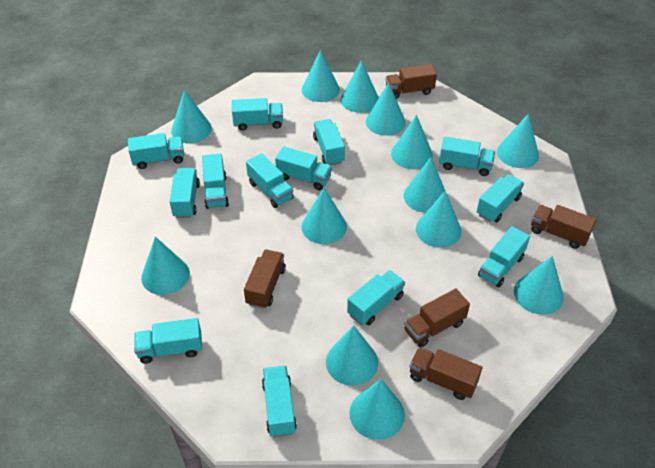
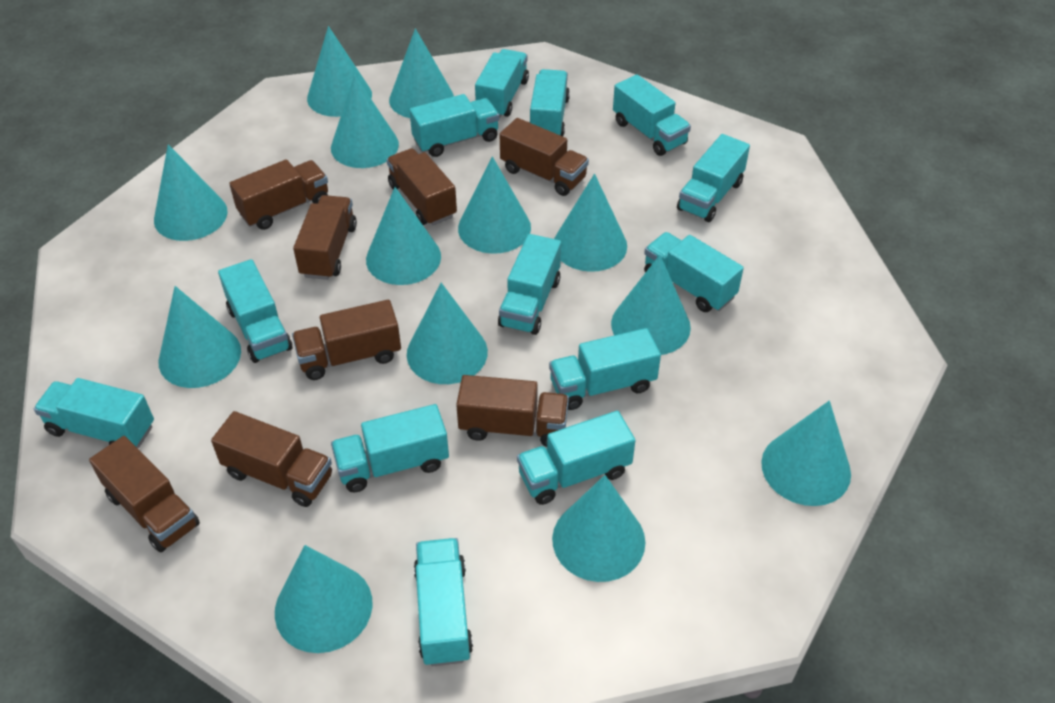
brown truck: [244,250,286,309] [386,64,437,99] [404,289,470,347] [409,347,482,400] [531,205,596,249] = 5 -> [89,436,200,553] [211,411,332,507] [229,159,328,230] [292,300,401,380] [293,195,357,280] [386,148,457,225] [456,375,569,447] [500,118,589,196] = 8

